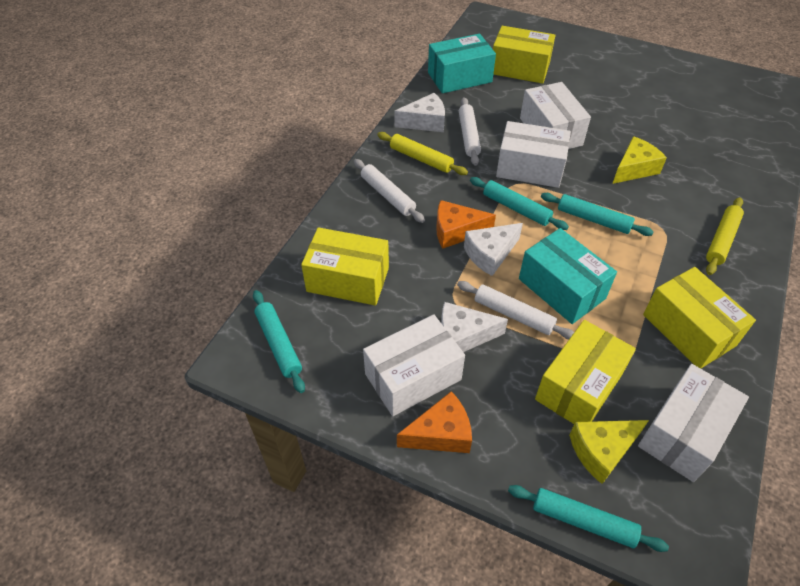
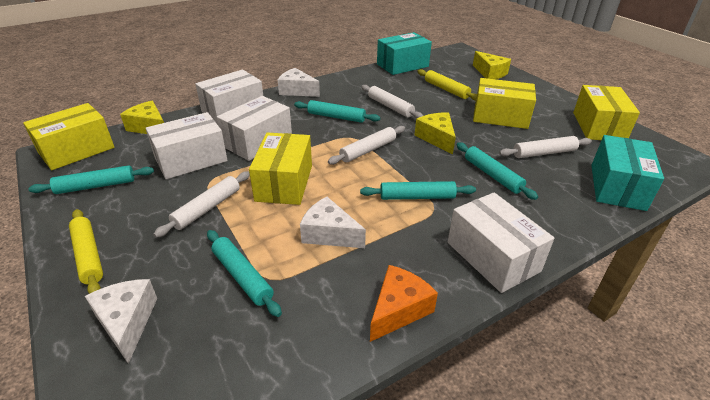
orange cheese: [397,391,472,453] [436,200,496,249] = 2 -> [370,265,438,342] = 1
turquoise rolling pin: [253,290,305,393] [470,177,569,230] [508,485,669,552] [541,193,653,236] = 4 -> [28,165,154,194] [207,230,282,317] [294,100,380,123] [360,181,476,200] [456,142,538,200] = 5
white rolling pin: [354,159,425,223] [457,281,574,340] [459,97,481,166] = 3 -> [153,171,250,238] [328,126,405,165] [361,85,423,119] [499,136,592,158] = 4
yellow cheese: [569,420,649,484] [612,136,667,184] = 2 -> [120,101,164,134] [414,112,456,154] [473,51,511,79] = 3

